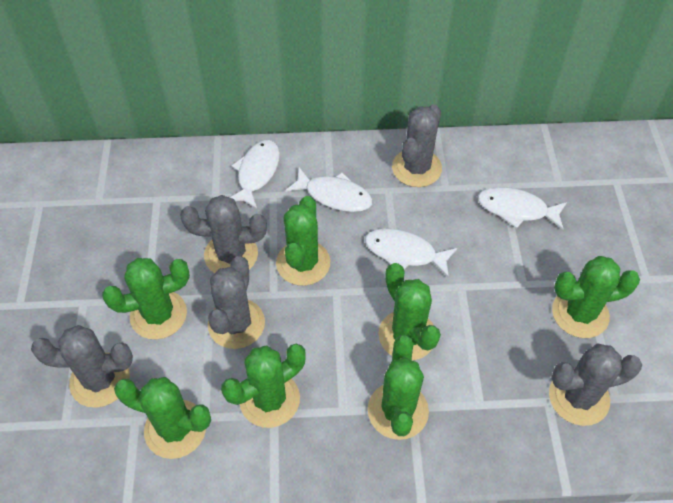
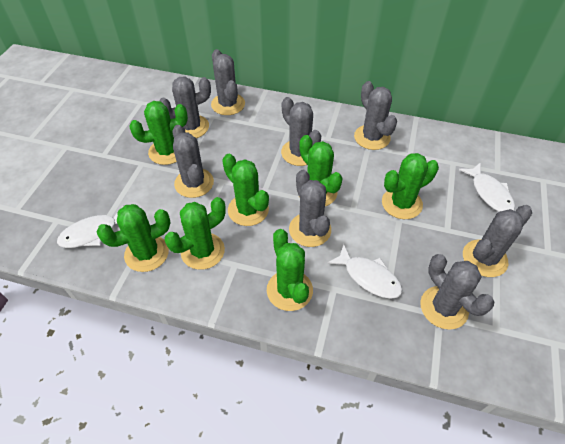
grey cactus: [31,325,133,408] [180,195,267,273] [208,256,265,349] [392,104,442,187] [549,343,642,426] = 5 -> [160,77,211,138] [172,125,214,198] [211,49,245,115] [281,97,321,166] [289,170,331,247] [354,81,397,150] [420,254,494,330] [463,205,532,277] = 8
white fish: [230,140,280,209] [285,168,373,212] [365,228,457,277] [478,187,567,230] = 4 -> [57,206,124,248] [327,244,403,299] [459,163,515,212] = 3

